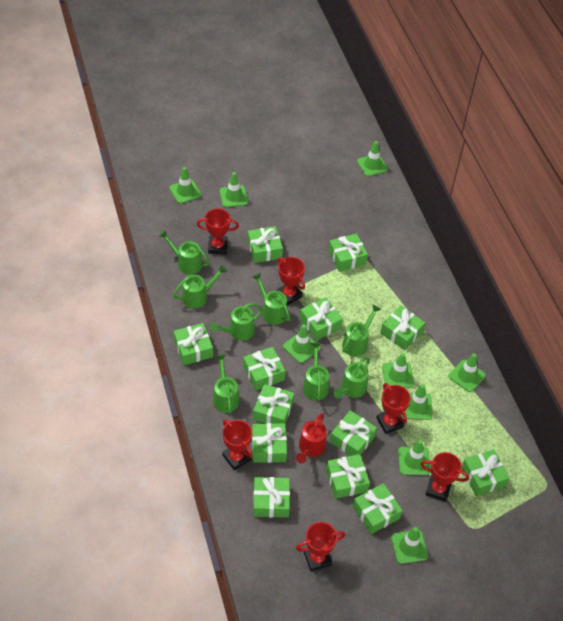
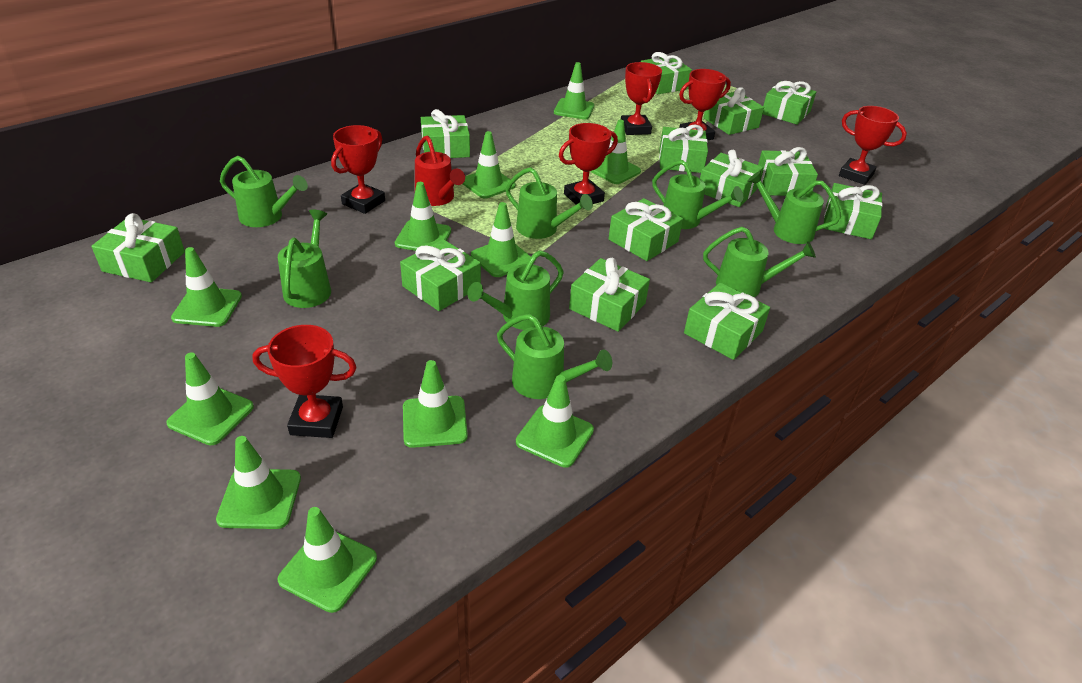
green traffic cone: [169,167,201,204] [220,172,248,208] [283,324,320,363] [357,141,388,177] [382,353,414,388] [391,527,428,564] [398,440,430,475] [402,384,432,420] [448,353,486,392] = 9 -> [166,352,254,445] [171,247,242,327] [216,436,301,529] [277,507,377,613] [395,182,451,251] [403,360,468,448] [463,131,516,198] [471,202,531,277] [516,375,594,468] [554,62,594,119] [590,120,641,184] = 11

